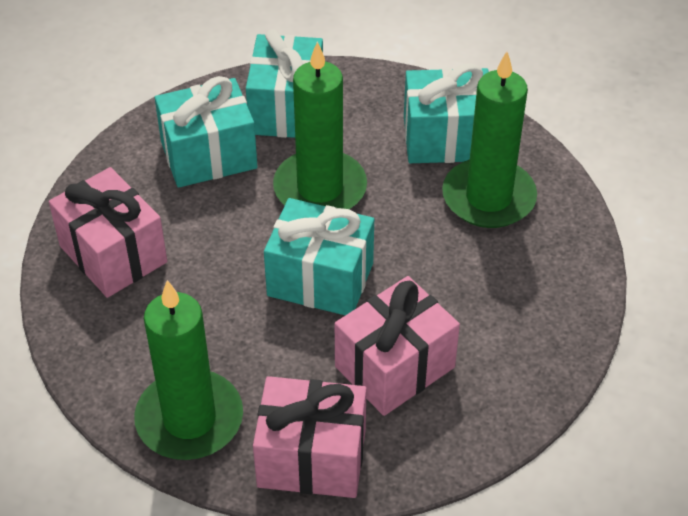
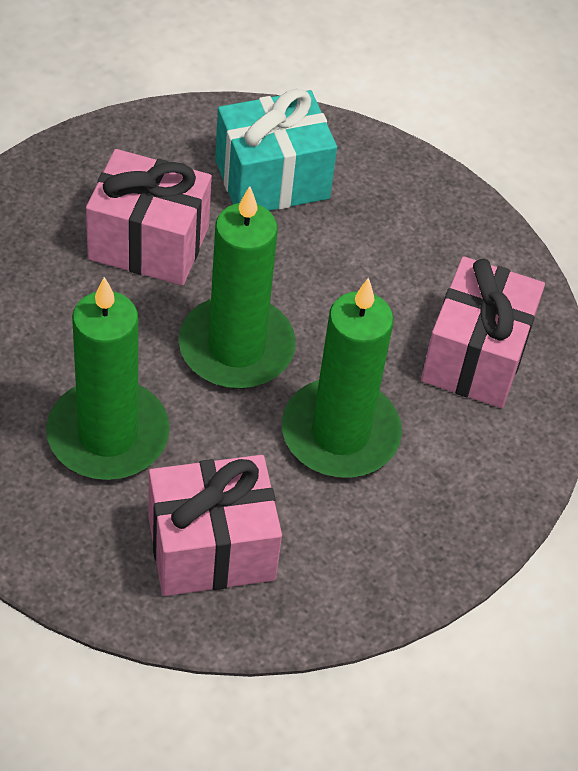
turquoise gift: [155,76,258,188] [246,29,323,138] [264,198,374,315] [404,63,489,163] = 4 -> [215,89,337,211] = 1

